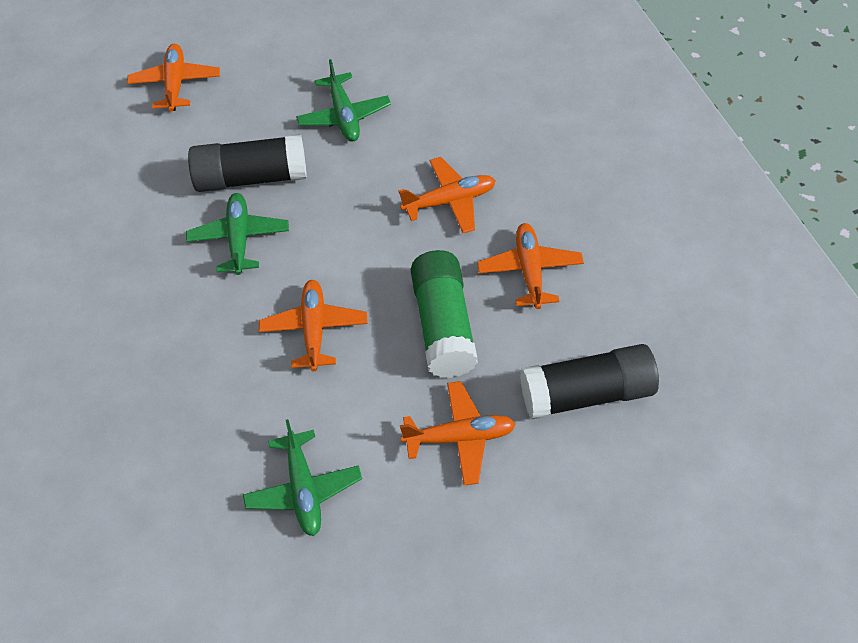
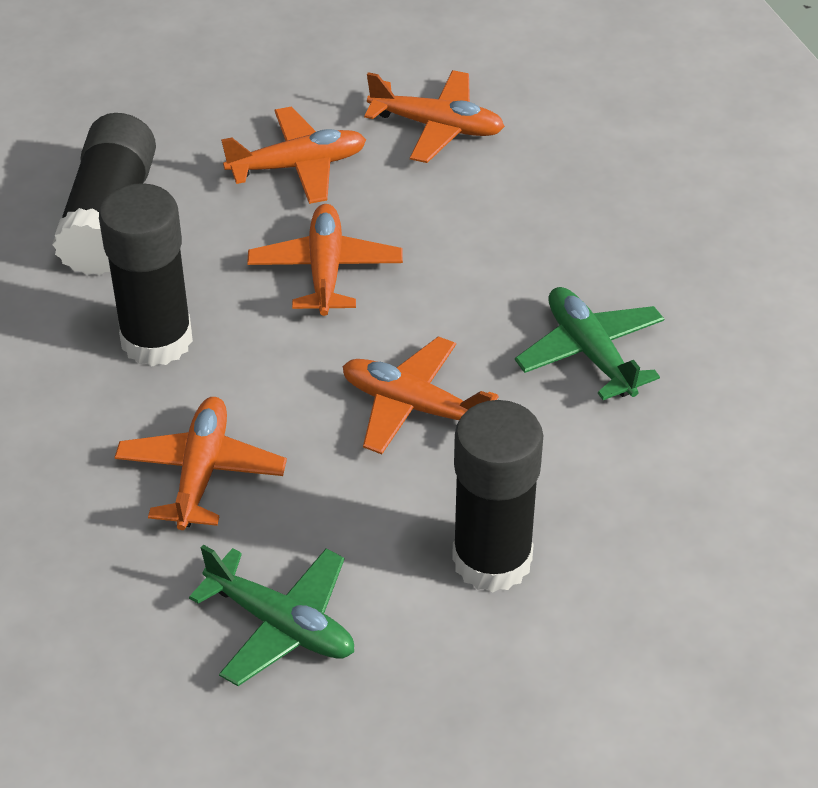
black glue stick: [188,134,307,192] [520,344,659,419] = 2 -> [52,113,156,275] [99,183,193,366] [452,400,543,592] = 3
green glue stick: [411,250,478,378] = 1 -> none = 0
green plane: [186,193,289,275] [243,419,362,536] [296,59,391,142] = 3 -> [189,545,354,686] [515,287,664,400] = 2

